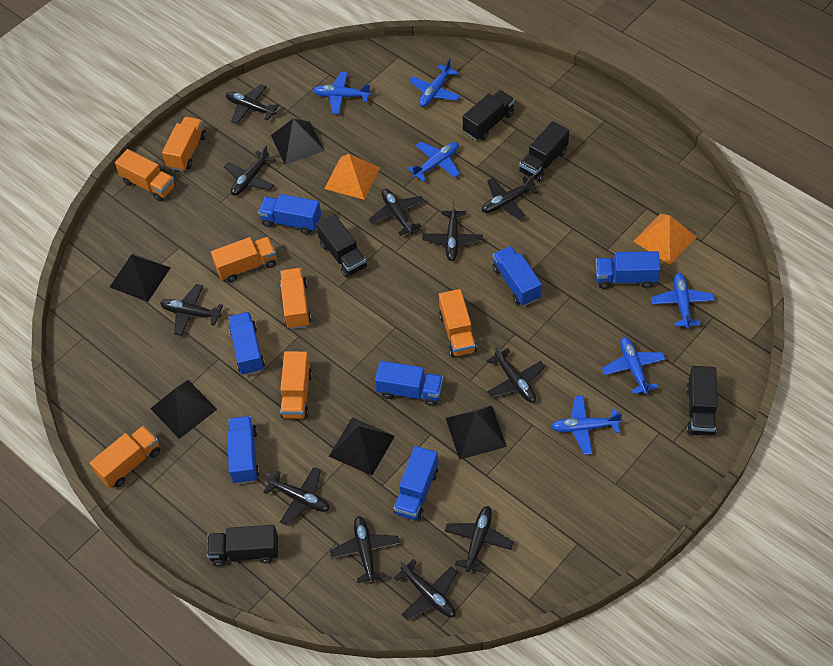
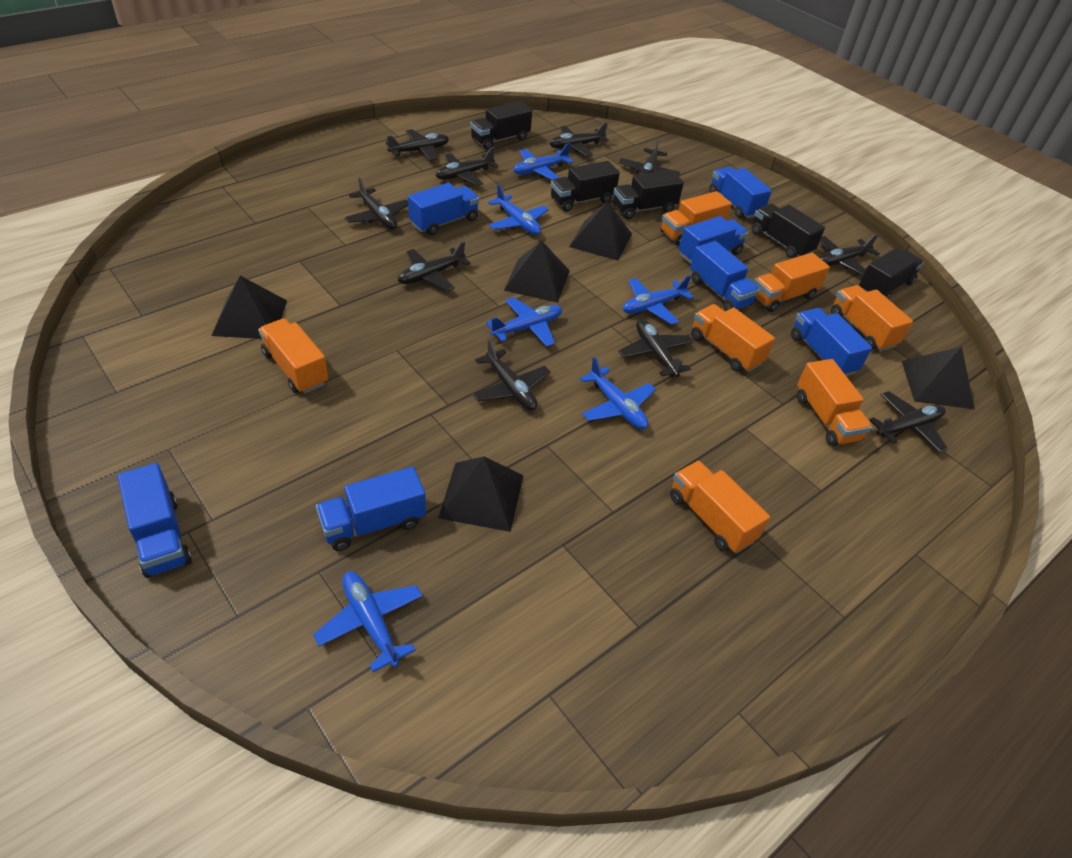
black plane: [160,284,223,336] [224,145,276,196] [226,84,279,124] [263,467,330,526] [330,516,399,584] [369,189,425,236] [394,559,457,621] [422,201,483,261] [444,506,513,572] [482,175,539,220] [487,345,545,403] = 11 -> [344,177,408,229] [386,129,449,161] [398,241,470,291] [435,147,499,186] [472,339,551,410] [550,122,609,156] [618,319,693,377] [619,138,680,176] [820,233,880,276] [869,391,948,453] = 10
orange pyramid: [324,154,380,200] [634,214,697,265] = 2 -> none = 0

